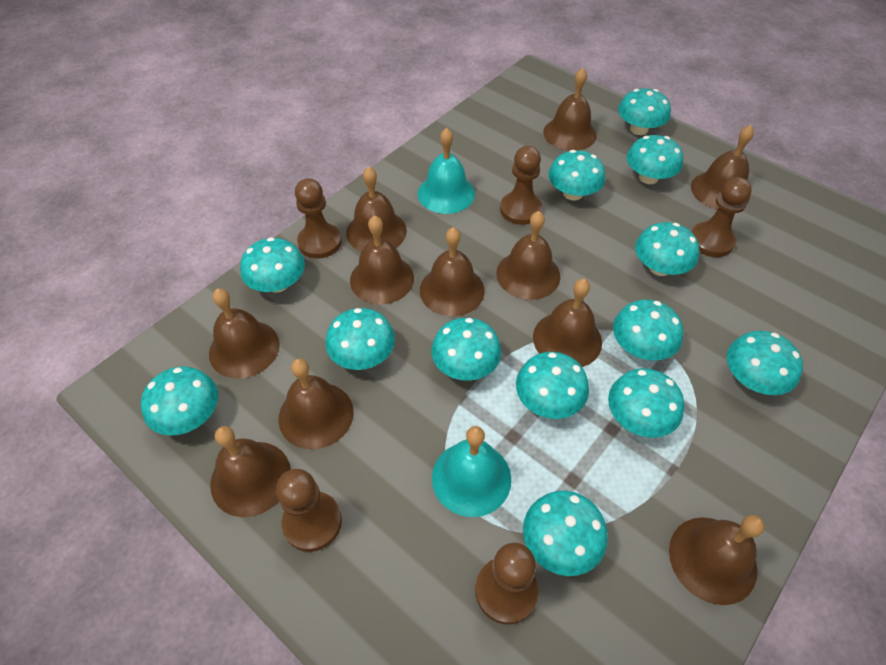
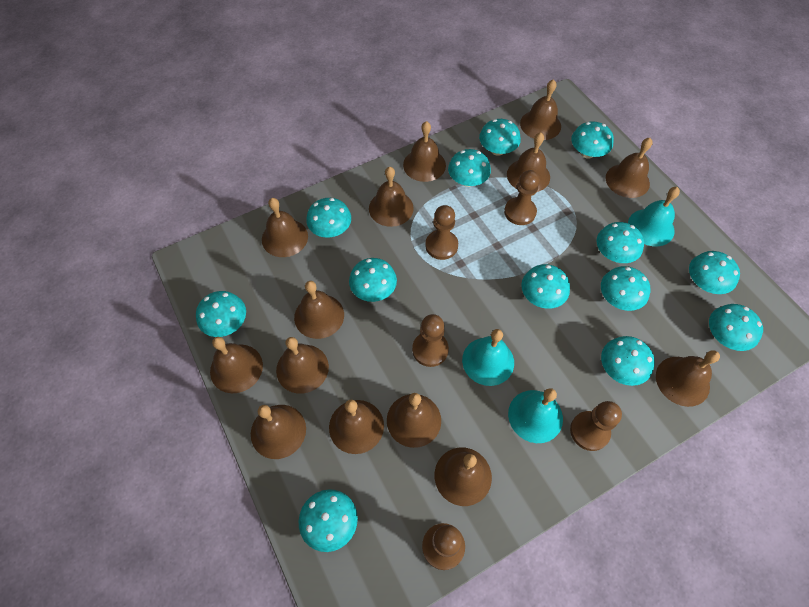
brown bell: [209,288,280,379] [210,426,291,517] [279,359,354,450] [346,166,407,252] [350,215,414,304] [420,227,485,316] [496,211,560,300] [533,279,602,367] [543,68,597,151] [669,515,765,605] [691,125,754,210] = 11 -> [210,337,263,393] [251,405,306,459] [262,198,308,257] [276,337,329,394] [294,281,344,339] [329,400,384,454] [369,167,414,227] [387,393,441,448] [403,121,446,182] [435,448,492,506] [507,132,550,192] [520,79,561,140] [606,138,653,198] [656,350,720,407] = 14
turquoise bell: [418,128,475,214] [432,426,511,517] = 2 -> [462,329,514,386] [508,388,563,443] [628,187,680,246] = 3

